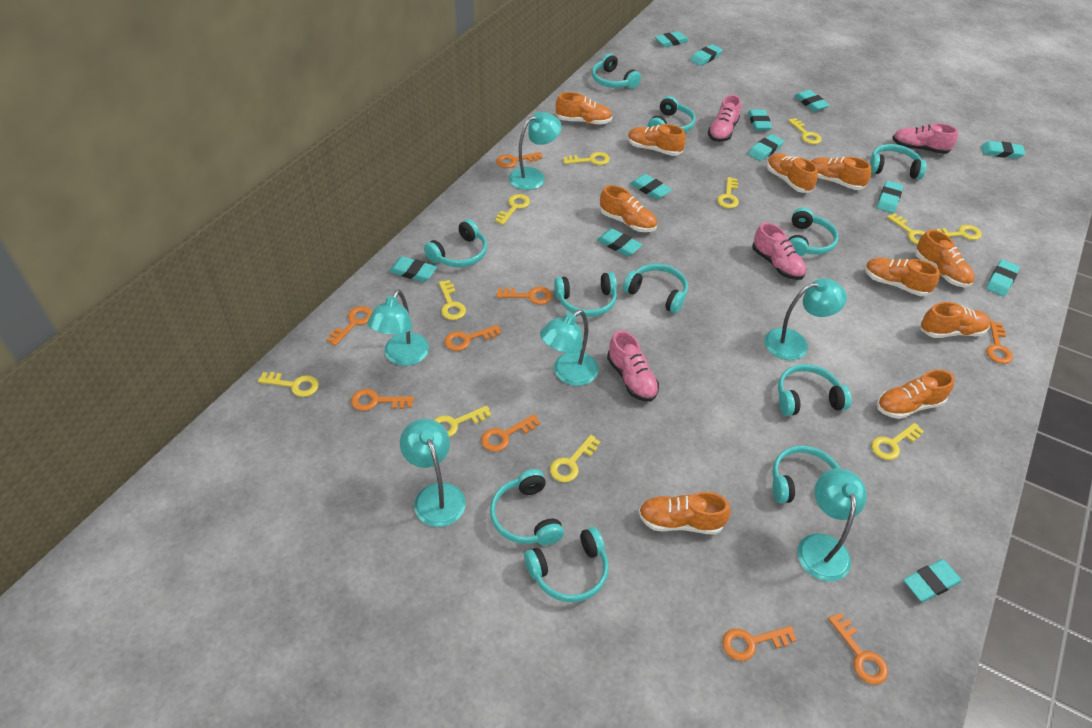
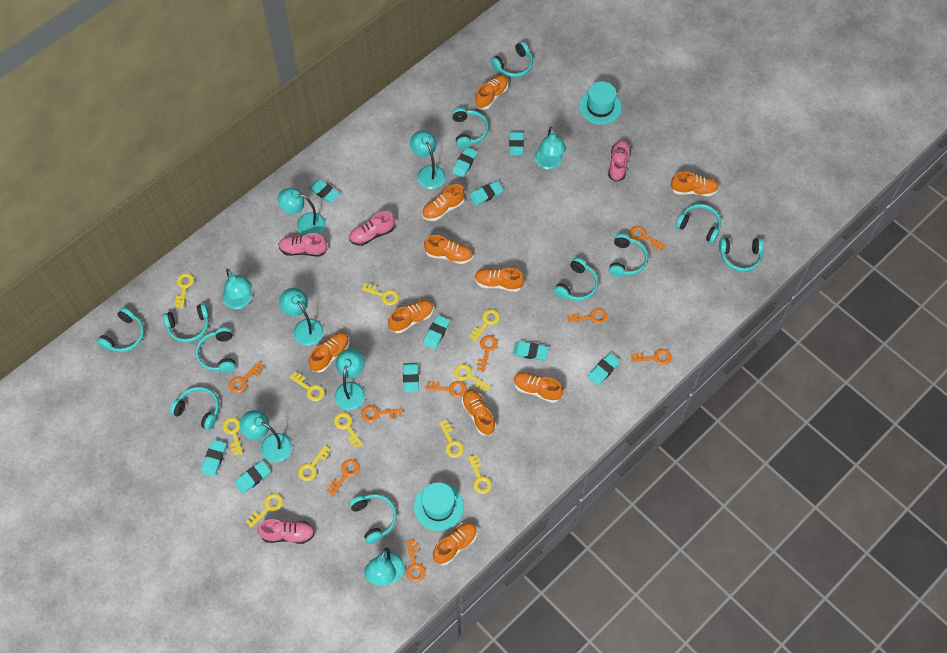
turquoise eraser: [389,256,437,282] [597,228,643,256] [630,174,672,200] [655,31,689,47] [690,44,723,66] [748,110,772,130] [748,134,784,161] [794,90,830,111] [877,181,903,213] [903,559,962,602] [981,141,1026,159] [986,259,1020,296] = 12 -> [201,439,227,477] [235,460,271,494] [309,179,340,203] [403,363,419,392] [423,315,450,349] [452,147,478,178] [470,181,503,205] [509,131,524,155] [513,341,549,361] [587,353,620,386] = 10
turquoise hat: none = 0 -> [414,482,464,531] [579,81,622,125] = 2
turquoise lamp: [367,289,429,366] [400,419,466,527] [509,112,562,190] [540,310,599,386] [764,278,847,360] [798,468,867,581] = 6 -> [222,269,252,309] [239,410,292,462] [277,188,326,235] [279,288,324,346] [334,349,365,410] [364,548,405,586] [410,130,446,189] [535,127,566,169] = 8

